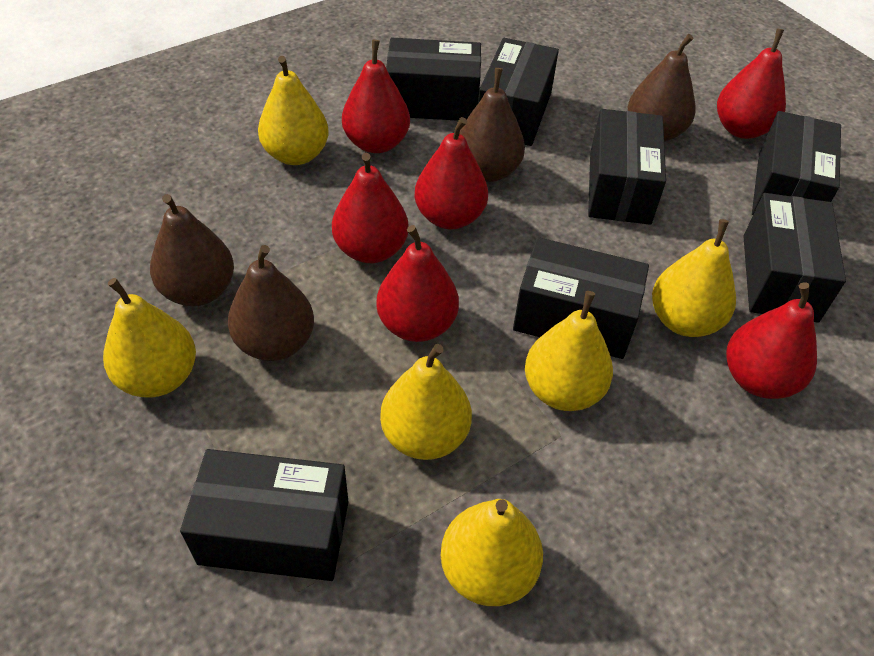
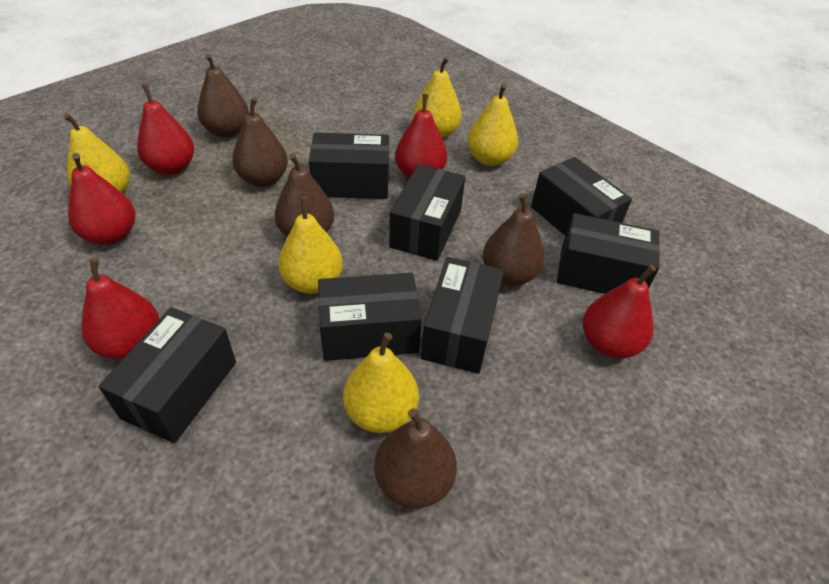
brown pear: [150,194,234,306] [228,245,314,361] [459,68,525,182] [628,34,696,142] = 4 -> [197,53,249,138] [232,97,288,187] [274,153,334,237] [374,408,457,509] [483,193,545,286] = 5
red pear: [332,153,409,263] [342,40,410,153] [376,225,459,342] [415,117,488,229] [717,28,786,139] [726,282,817,399] = 6 -> [68,153,135,245] [81,258,159,360] [137,84,194,175] [395,94,447,178] [583,265,656,359] = 5
yellow pear: [103,278,196,398] [258,56,329,165] [380,344,472,460] [441,499,543,606] [525,291,613,411] [652,219,736,337] = 6 -> [63,113,130,194] [278,197,343,294] [343,333,419,433] [413,56,462,138] [468,83,518,166] = 5

